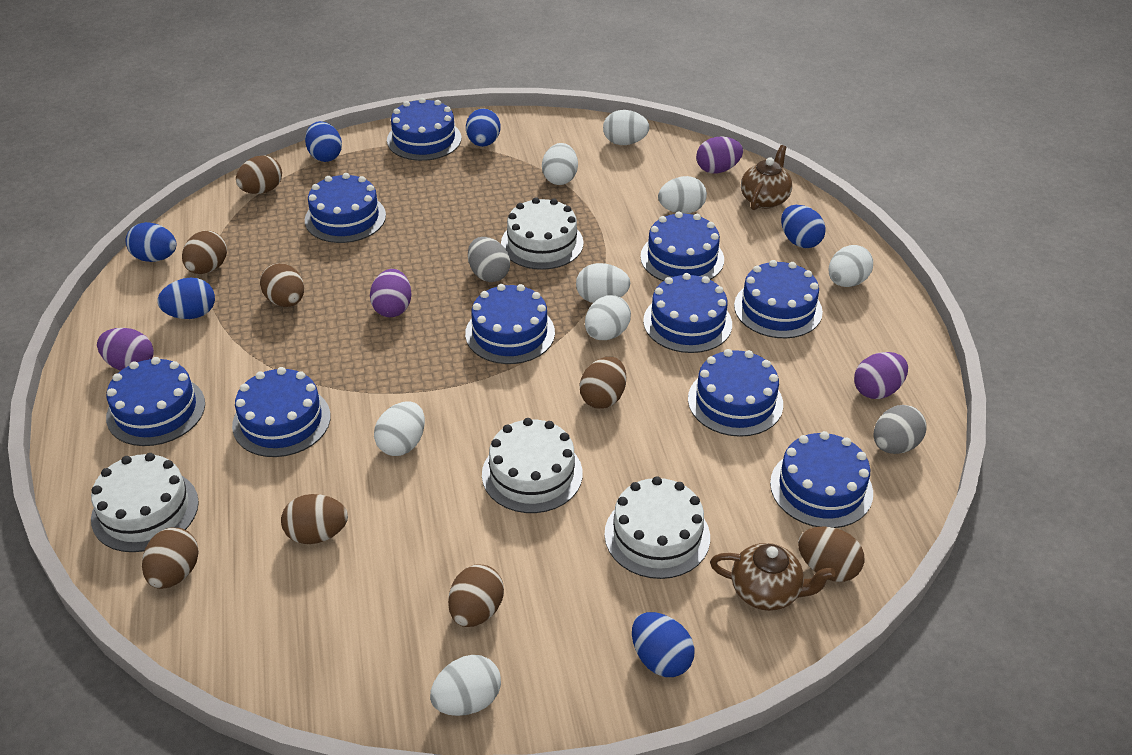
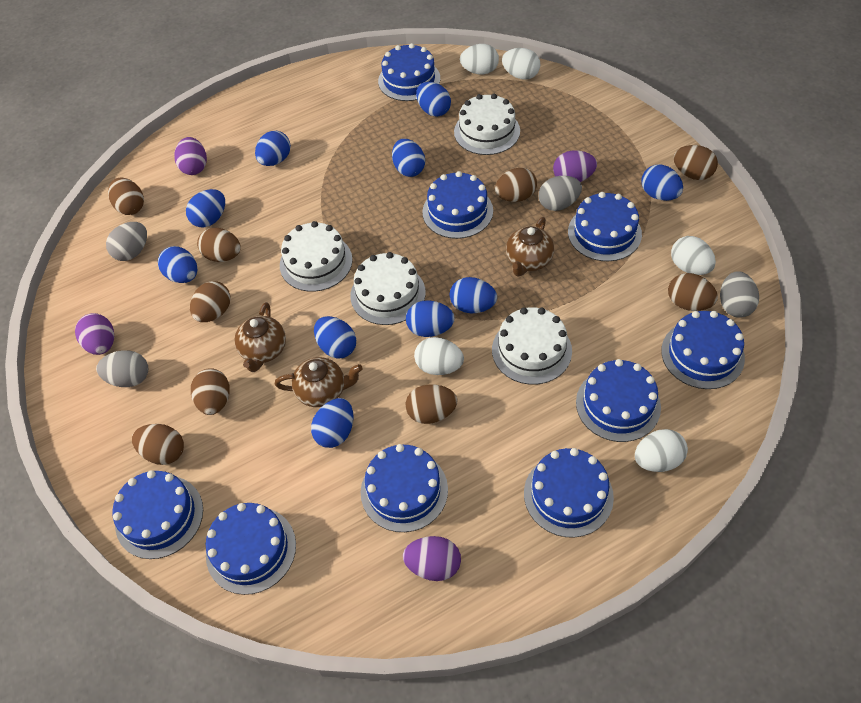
blue cake: [106,357,205,446] [232,367,331,457] [305,173,386,243] [387,98,462,161] [465,284,555,364] [640,211,724,281] [643,273,732,353] [688,349,783,437] [734,260,823,338] [770,431,873,528] = 10 -> [112,470,203,559] [206,503,296,595] [361,444,448,532] [378,43,440,101] [422,171,493,239] [524,448,614,538] [568,192,642,261] [576,359,661,442] [661,311,745,389] = 9
blue egg: [126,222,176,262] [157,278,215,319] [305,121,342,162] [466,108,501,147] [632,612,695,677] [781,205,826,248] = 6 -> [158,246,197,283] [186,189,225,228] [255,131,291,166] [311,398,354,448] [314,316,356,359] [392,139,425,177] [406,300,455,337] [416,82,451,117] [450,277,497,313] [641,164,683,201] = 10
brown egg: [142,528,199,589] [182,231,227,274] [236,155,282,194] [260,263,304,307] [281,494,348,544] [448,565,504,627] [580,357,626,409] [798,527,864,582] = 8 -> [108,177,144,215] [132,424,184,465] [190,281,231,322] [191,368,230,415] [197,228,241,262] [406,384,457,424] [495,168,537,202] [668,273,718,311] [674,145,718,180] = 9
brown teapot: [710,543,835,611] [741,145,792,210] = 2 -> [234,302,286,372] [275,357,362,407] [506,217,554,277] = 3
grey egg: [468,237,510,282] [874,405,927,454] = 2 -> [96,350,148,387] [106,222,147,261] [539,176,582,211] [720,271,759,318] = 4
white egg: [374,401,425,456] [430,655,501,716] [542,143,578,185] [576,263,630,303] [585,295,631,340] [603,110,650,145] [658,176,707,214] [829,245,873,287] = 8 -> [414,337,464,375] [460,44,499,74] [502,48,540,80] [635,429,688,472] [671,236,716,275] = 5

